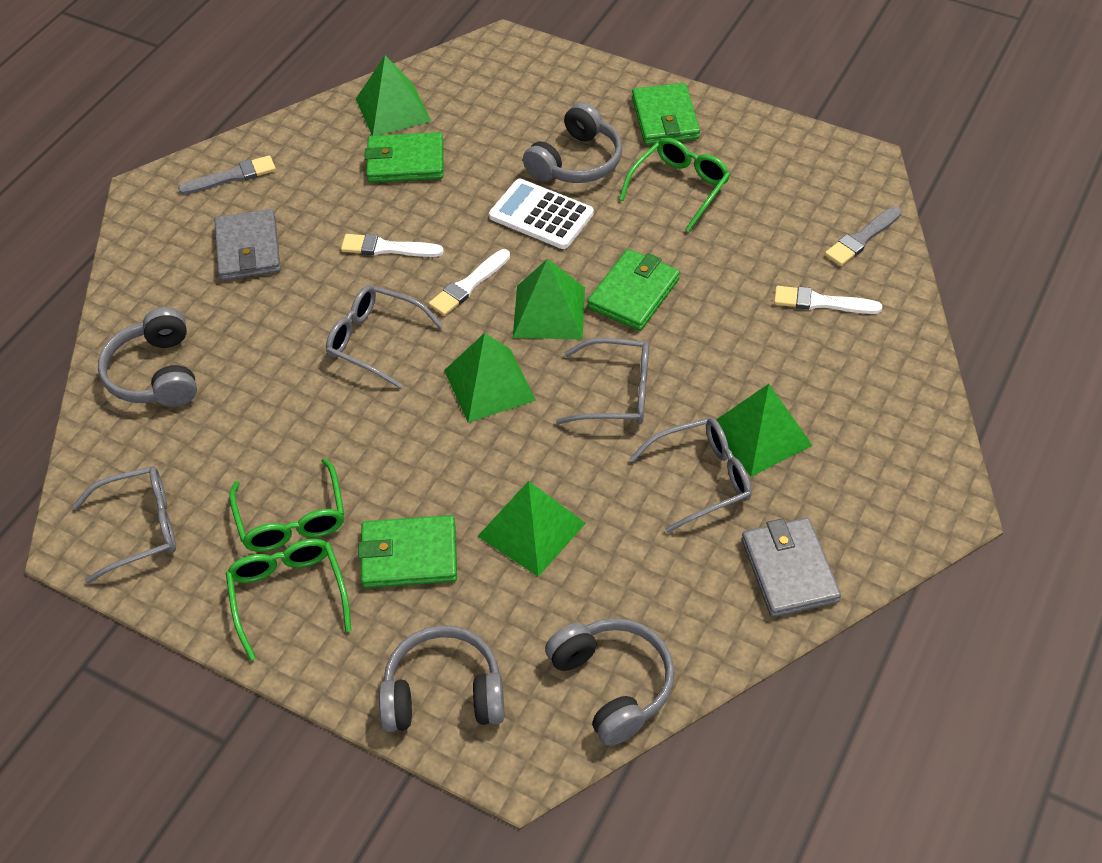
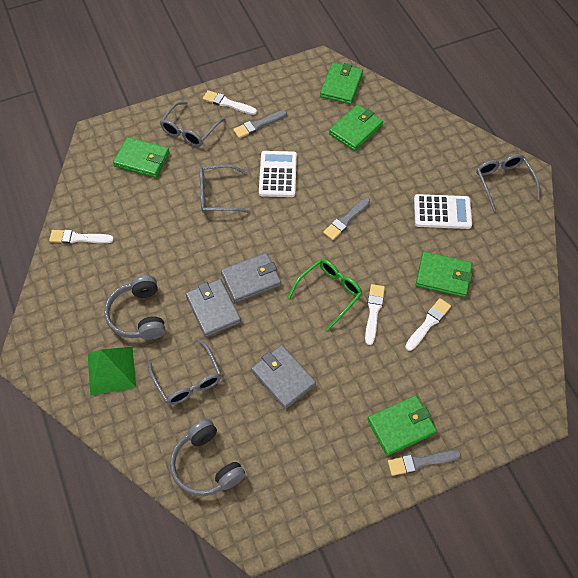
green glasses: [226,539,351,661] [229,458,344,552] [619,138,730,232] = 3 -> [288,259,362,331] = 1
green pyramid: [356,55,431,136] [444,333,536,423] [477,481,586,577] [513,259,585,340] [716,384,813,477] = 5 -> [88,347,136,396] = 1
green wallet: [358,515,457,588] [364,132,444,183] [587,249,680,331] [632,83,700,145] = 4 -> [113,137,170,178] [320,63,363,104] [329,104,383,151] [367,395,437,456] [416,252,472,297] = 5
grey brush: [178,155,276,195] [825,206,902,266] = 2 -> [233,110,287,138] [323,198,370,240] [388,450,461,476] = 3
grey headphones: [98,307,197,407] [379,625,504,732] [523,102,622,183] [545,618,675,746] = 4 -> [104,275,165,340] [170,419,245,496] = 2
grey wallet: [215,209,281,281] [742,518,841,617] = 2 -> [186,279,241,337] [221,253,281,303] [251,345,316,409] = 3
white brush: [341,234,444,257] [429,249,510,316] [774,286,882,314] = 3 -> [49,230,114,244] [203,90,257,115] [365,284,385,345] [405,298,451,351] = 4
white calculator: [489,179,594,249] = 1 -> [259,151,297,197] [414,194,472,229] = 2

